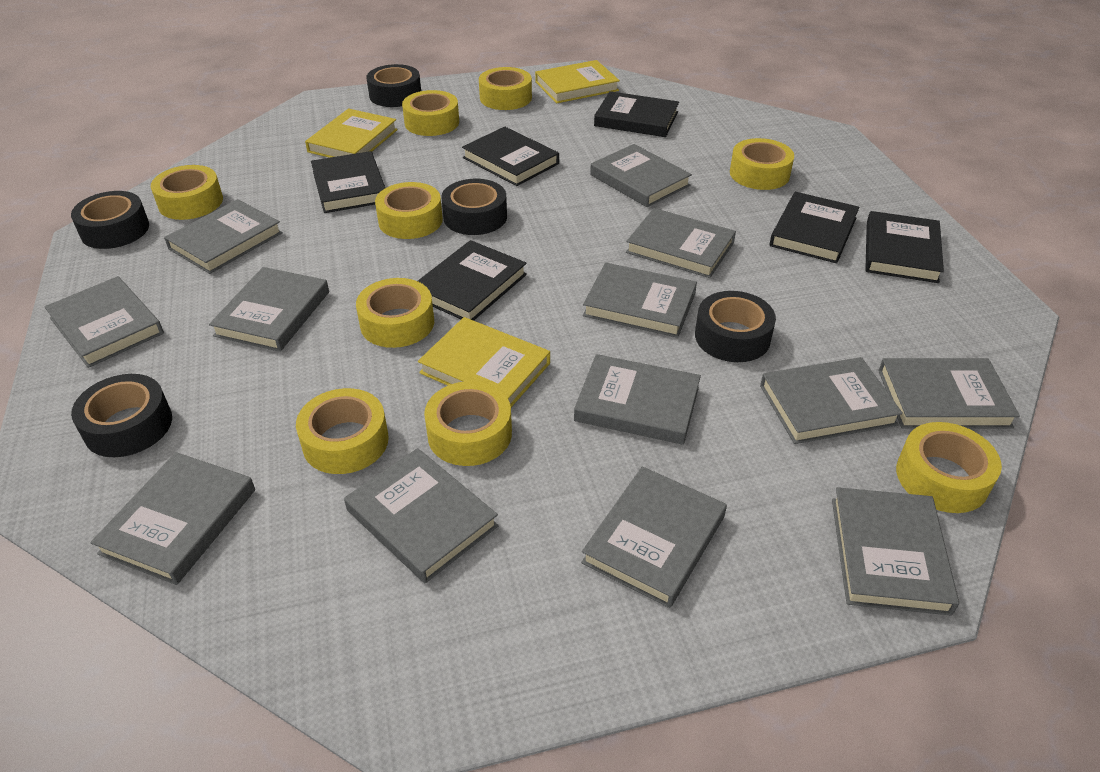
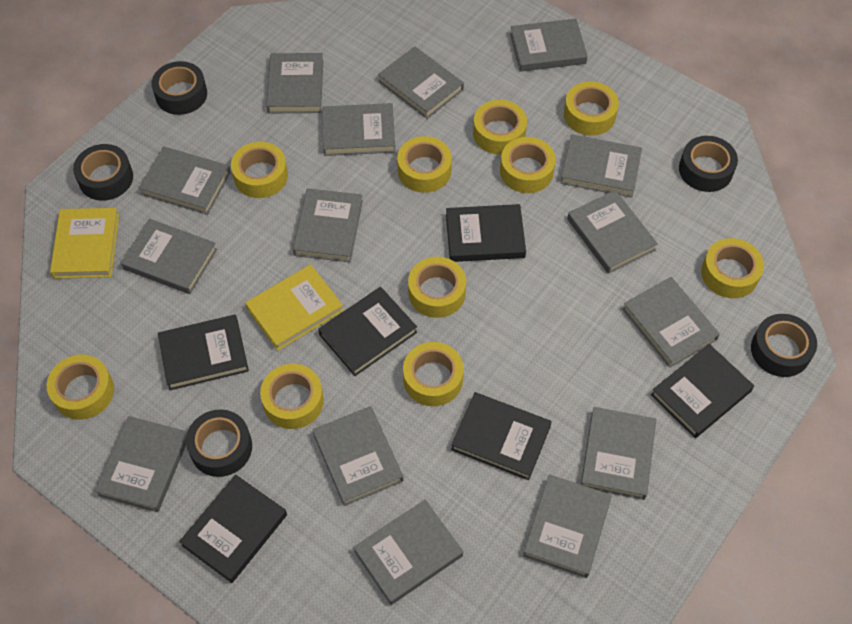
grey book: [44,276,164,368] [90,452,255,585] [164,199,283,274] [209,267,329,352] [344,448,498,583] [574,354,701,445] [581,466,727,608] [583,263,697,338] [590,144,692,207] [626,208,736,278] [760,357,903,444] [832,487,959,616] [878,358,1020,429] = 13 -> [95,416,187,512] [121,219,217,294] [139,147,231,215] [266,53,323,113] [293,188,363,262] [312,406,403,506] [322,103,395,156] [353,500,463,605] [378,46,464,119] [510,19,588,72] [523,474,612,578] [560,134,642,198] [567,190,658,274] [581,407,656,500] [622,277,720,368] = 15
yellow book: [305,108,398,158] [418,317,550,407] [535,60,620,103] = 3 -> [50,208,119,279] [245,264,344,351] = 2
yellow tape: [151,165,223,220] [296,388,389,474] [356,278,434,348] [375,182,443,239] [402,90,459,136] [424,381,512,466] [479,67,532,110] [730,138,794,190] [896,422,1002,513] = 9 -> [47,355,114,420] [231,142,288,198] [260,364,324,429] [397,136,452,193] [403,342,464,406] [408,257,466,318] [473,100,527,155] [500,137,556,193] [564,81,619,136] [701,238,764,298] = 10

